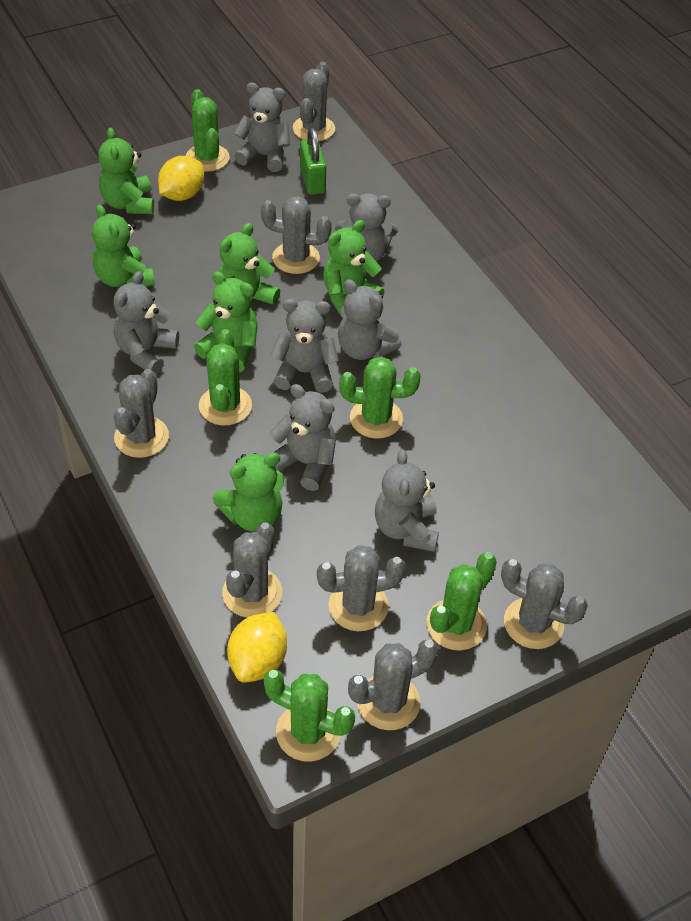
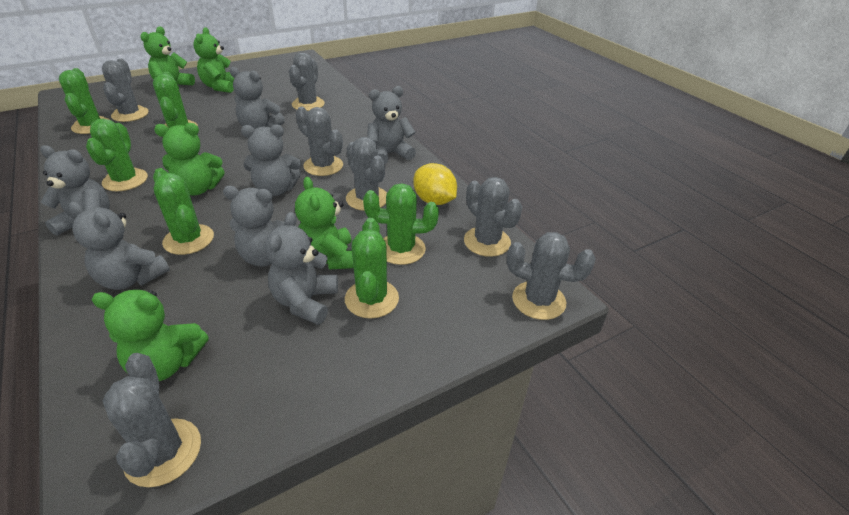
green cactus: [186,89,230,172] [199,329,252,426] [263,670,355,762] [339,356,420,439] [426,552,497,651] = 5 -> [59,68,110,134] [86,118,148,191] [153,72,198,128] [153,168,214,255] [345,218,399,319] [363,183,439,265] = 6
green padlock: [300,127,326,195] = 1 -> none = 0
green teddy bear: [92,204,155,287] [98,128,154,214] [194,271,257,372] [213,453,284,532] [218,223,280,317] [323,220,385,319] = 6 -> [91,290,209,381] [140,26,195,88] [154,123,225,195] [193,27,234,93] [295,177,354,269] = 5
yellow lemon: [158,156,204,201] [227,612,287,683] = 2 -> [413,163,457,205] = 1

